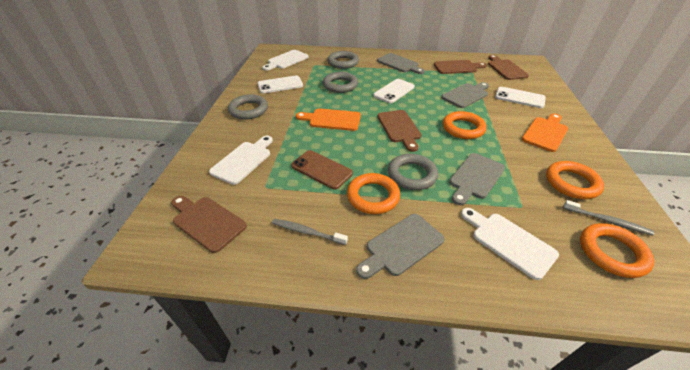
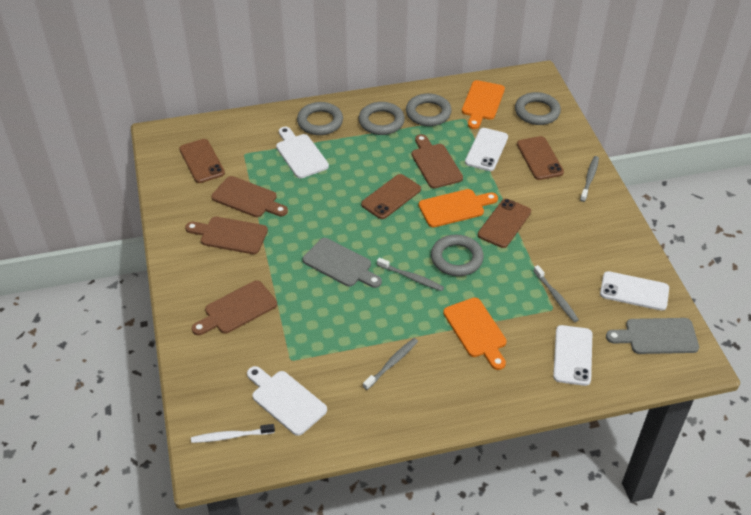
brown phone: [291,150,353,190] = 1 -> [179,139,225,183] [361,174,421,219] [478,199,531,248] [517,136,564,180] = 4
grey cutting board: [356,214,445,279] [377,53,425,74] [441,82,489,108] [449,153,505,205] = 4 -> [303,238,382,288] [606,318,699,354] = 2
grey ring: [228,94,268,120] [323,72,358,93] [327,51,359,69] [388,154,438,190] = 4 -> [297,102,343,135] [359,102,405,135] [406,93,452,126] [431,235,484,276] [515,92,561,125] = 5
grey toothbrush: [272,219,348,245] [563,200,654,236] = 2 -> [363,338,418,390] [377,257,444,291] [534,265,579,322] [580,156,599,202] = 4
orange cutting board: [296,108,361,131] [522,113,568,152] = 2 -> [419,189,498,227] [443,297,507,370] [462,80,505,129] = 3
orange ring: [347,173,400,214] [443,111,487,139] [546,161,604,199] [580,223,654,278] = 4 -> none = 0
white cutting board: [209,136,273,185] [262,50,309,71] [461,208,559,280] = 3 -> [247,366,327,436] [276,127,329,178] = 2
white toothbrush: none = 0 -> [191,424,275,443] = 1

